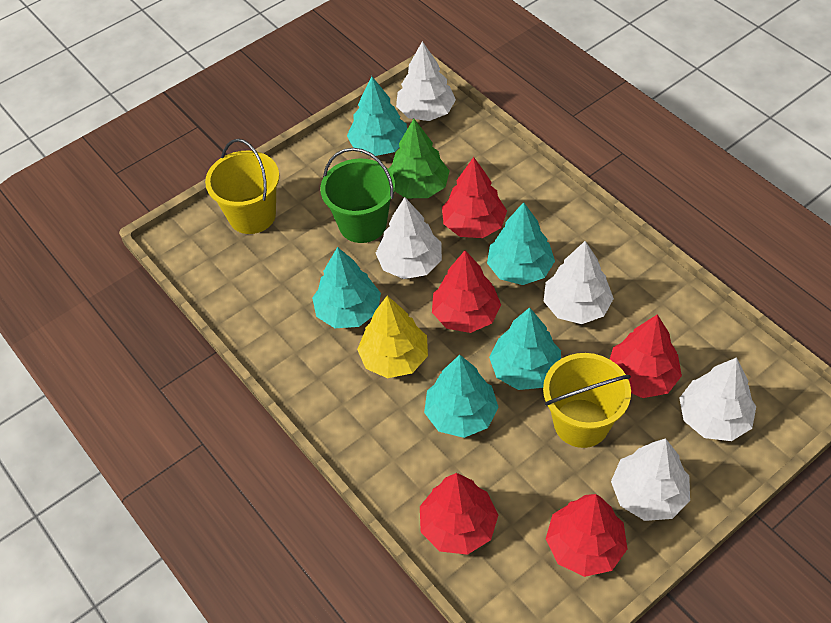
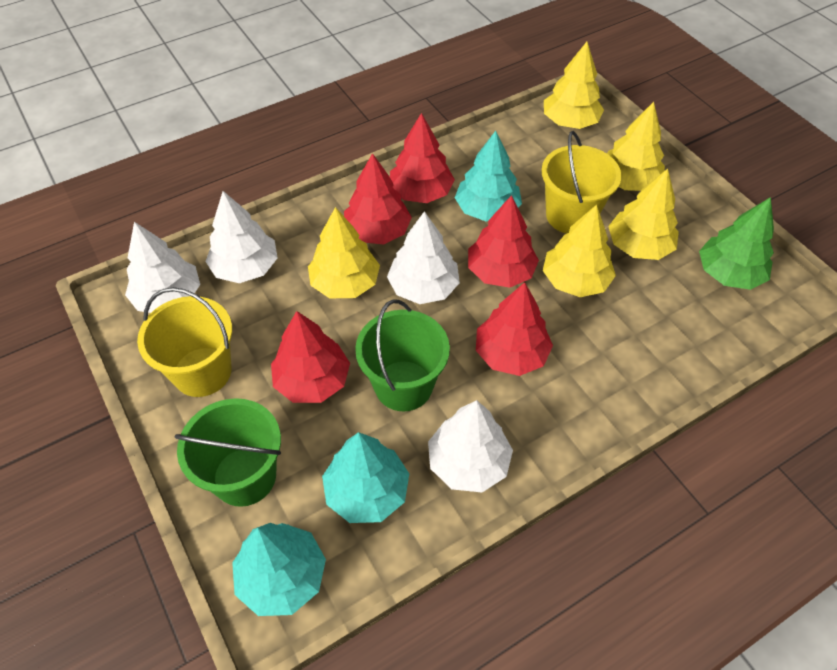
green bucket: [320,148,395,243] = 1 -> [175,398,281,507] [355,299,450,411] = 2
turquoise tree: [312,247,381,328] [347,76,407,156] [424,355,499,438] [487,202,555,285] [489,307,561,390] = 5 -> [232,523,326,616] [322,432,409,523] [455,131,522,221] = 3
white tree: [376,197,442,279] [396,41,456,121] [544,241,614,324] [611,438,690,521] [679,357,756,441] = 5 -> [125,222,200,313] [205,191,278,283] [387,211,460,304] [428,400,513,492] = 4
yellow tree: [357,296,428,378] = 1 -> [308,207,380,298] [543,205,616,297] [544,42,604,129] [607,102,665,191] [608,169,679,260] = 5

